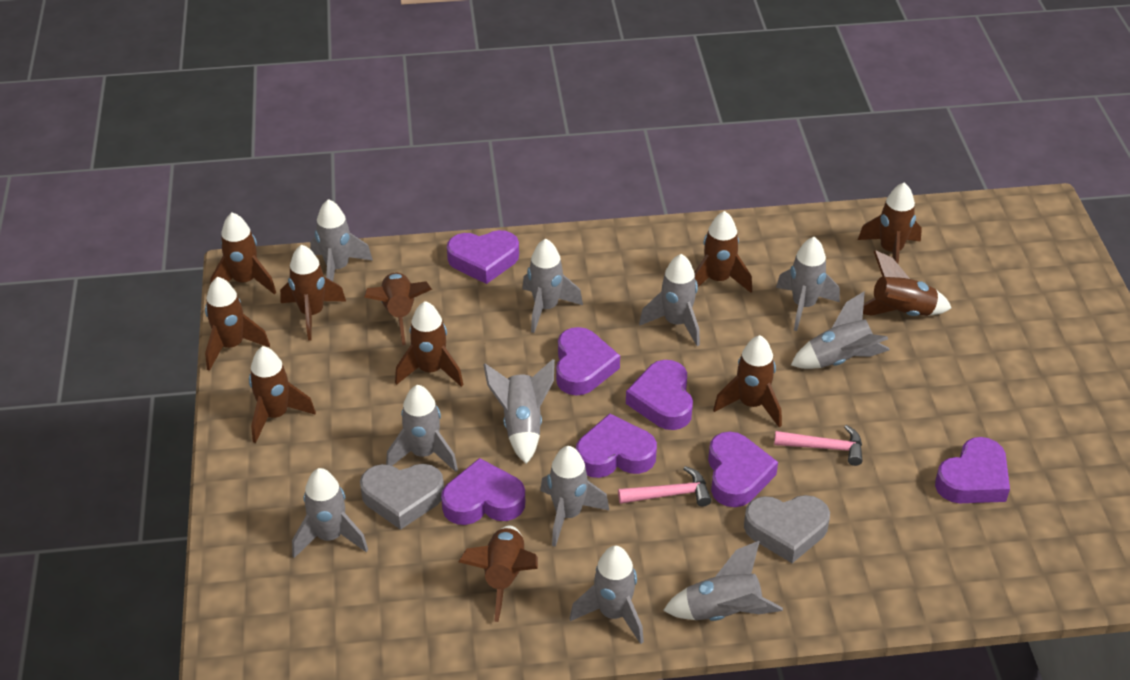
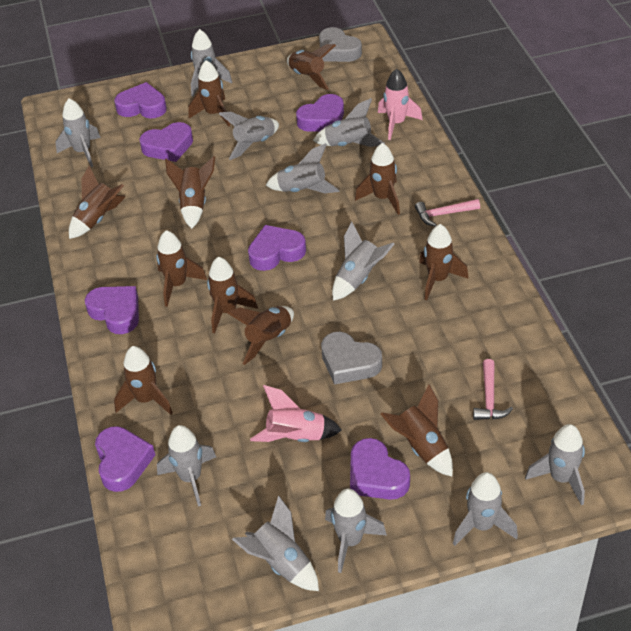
pink rocket: none = 0 -> [250,385,342,442] [378,69,423,140] = 2

